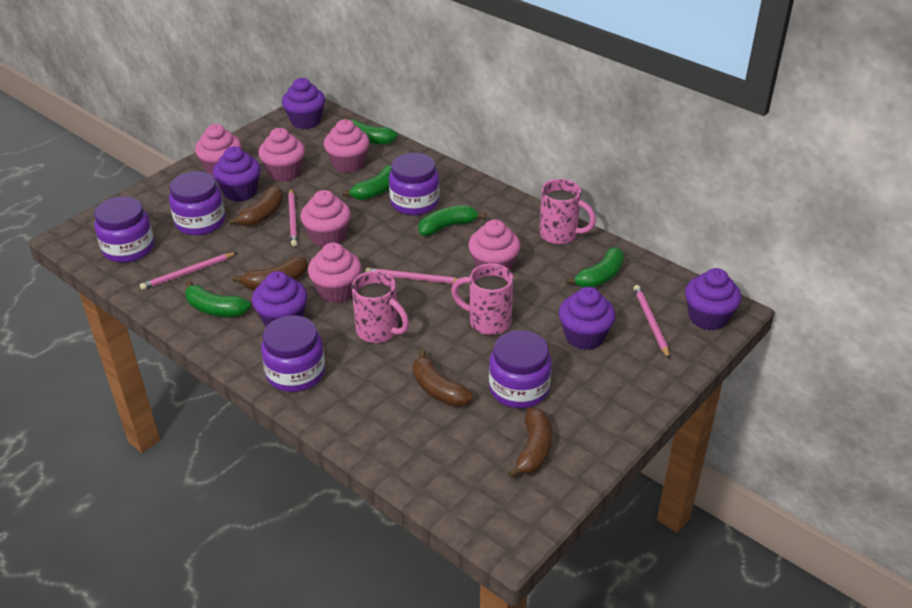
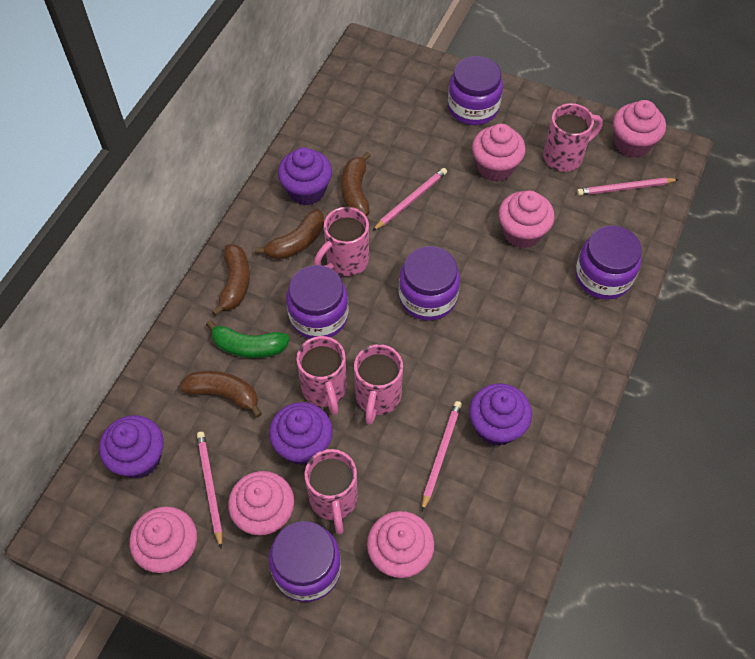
green banana: [185,280,251,317] [342,165,391,200] [344,117,398,144] [418,205,486,236] [566,247,624,288] = 5 -> [206,320,290,358] = 1
pink mug: [352,271,409,343] [451,263,513,335] [539,179,596,244] = 3 -> [296,336,347,415] [305,449,358,535] [314,207,369,276] [354,344,403,425] [543,103,603,172] = 5
purple cupcake: [213,146,261,202] [252,271,307,327] [282,78,325,129] [559,287,616,350] [685,268,741,330] = 5 -> [99,415,164,479] [269,402,333,465] [278,147,332,205] [469,383,532,446] = 4

